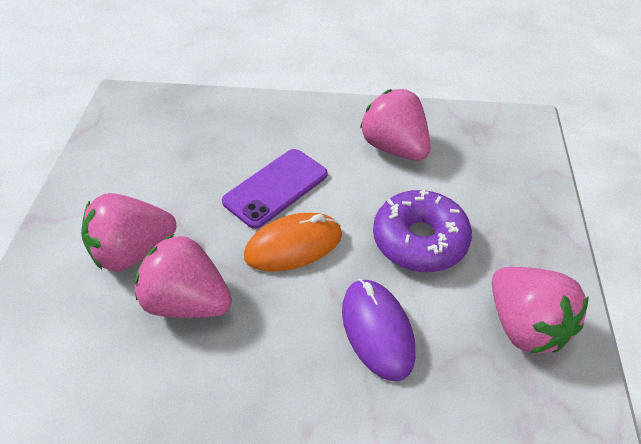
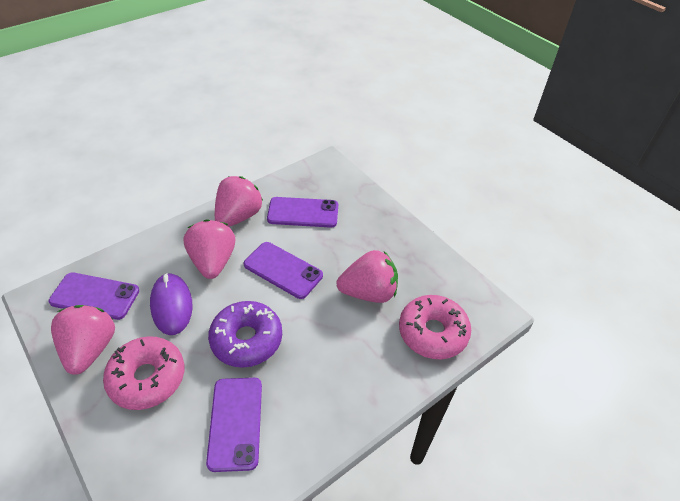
orange mouse: [244,213,342,271] = 1 -> none = 0
pink donut: none = 0 -> [103,336,184,410] [399,295,471,359] = 2
purple phone: [222,149,327,229] = 1 -> [49,273,139,320] [206,378,262,472] [244,242,323,299] [267,197,338,228] = 4

